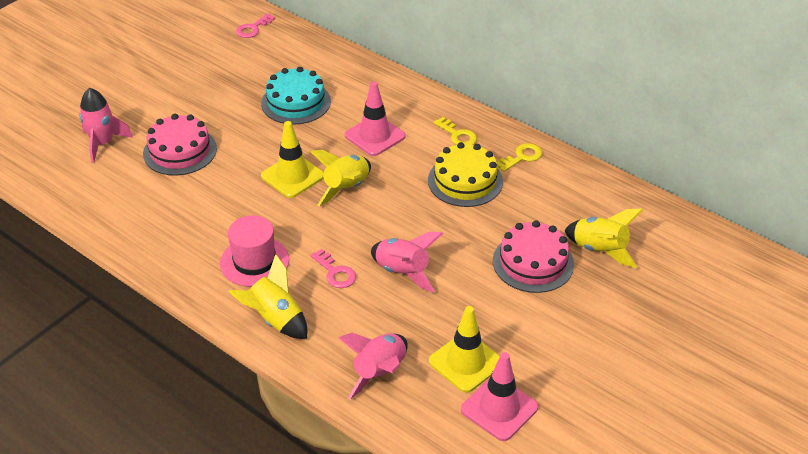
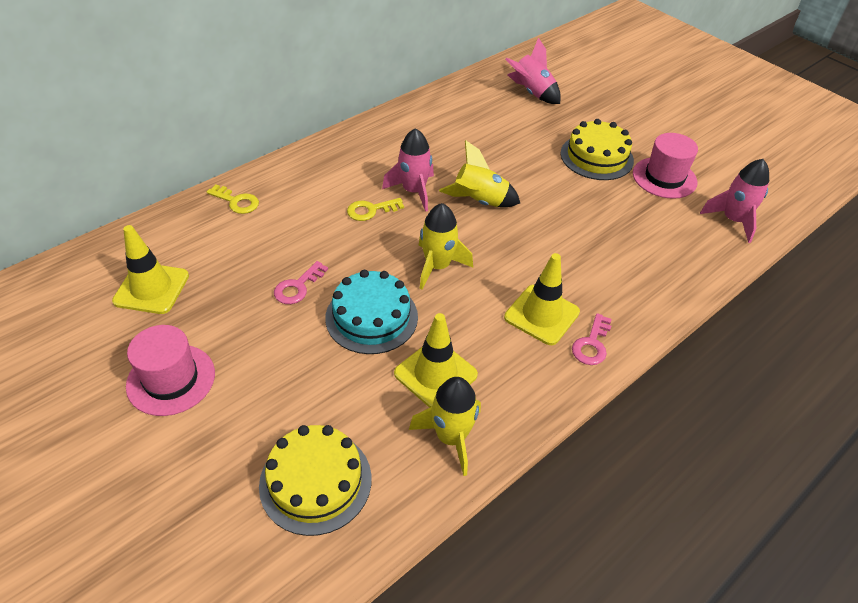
pink cake: [143,114,217,176] [493,220,574,293] = 2 -> none = 0
pink hat: [220,215,289,287] = 1 -> [126,325,215,416] [633,133,698,199] = 2
pink traffic cone: [345,82,406,156] [461,352,538,441] = 2 -> none = 0
yellow cake: [428,142,503,207] = 1 -> [259,425,371,536] [561,119,634,180] = 2
yellow traffic cone: [261,121,324,198] [429,306,500,393] = 2 -> [112,225,189,314] [394,313,478,408] [504,253,580,345] = 3

